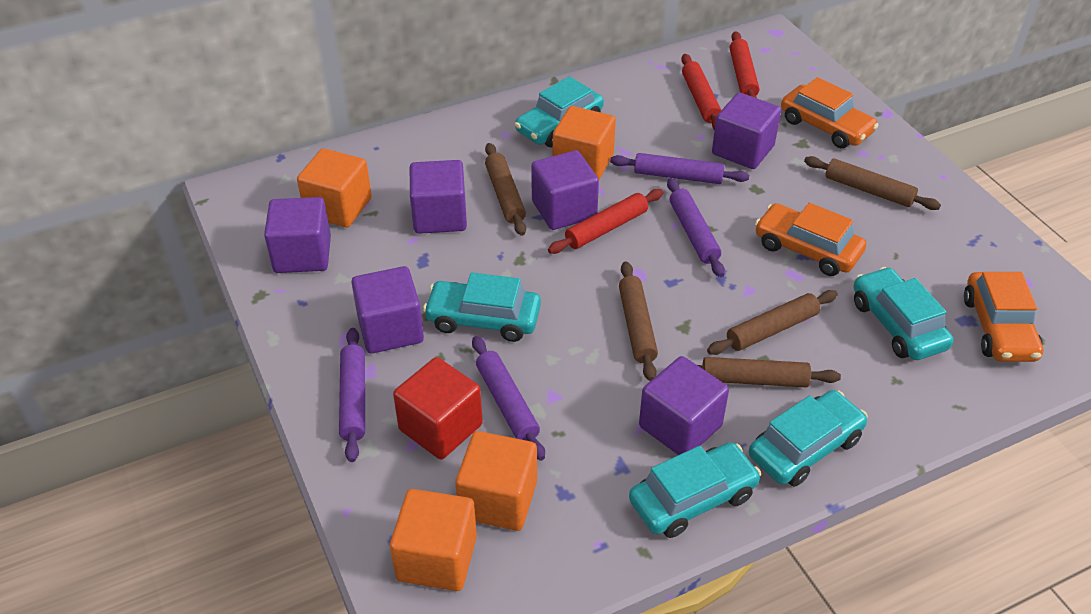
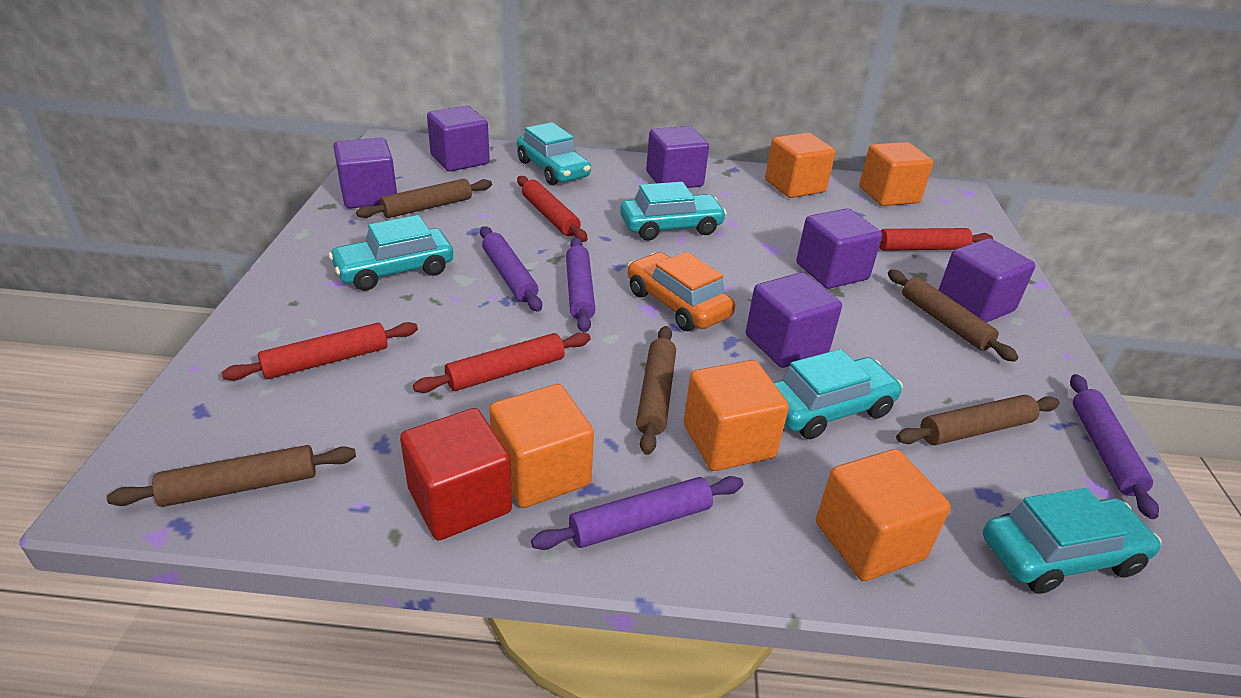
orange car: [755,203,866,276] [781,77,879,148] [964,272,1043,362] = 3 -> [628,252,735,331] = 1
orange cube: [297,148,372,227] [390,489,477,591] [455,431,537,531] [553,106,616,180] = 4 -> [489,384,594,508] [684,360,789,471] [765,132,836,198] [816,449,951,581] [859,142,933,206] = 5
red rolling pin: [548,189,663,254] [681,54,721,130] [730,31,759,98] = 3 -> [221,322,418,381] [413,332,591,393] [517,176,587,242] [879,228,993,251] = 4

